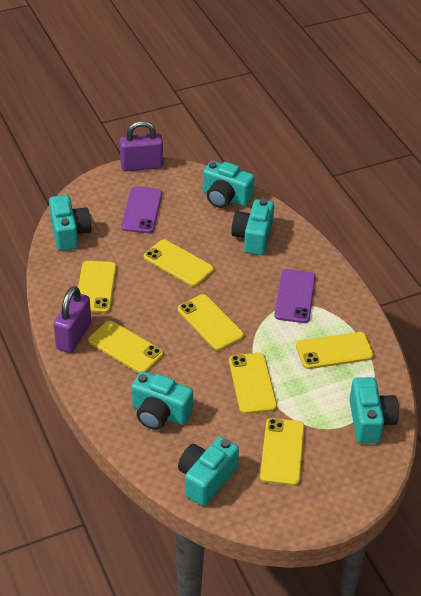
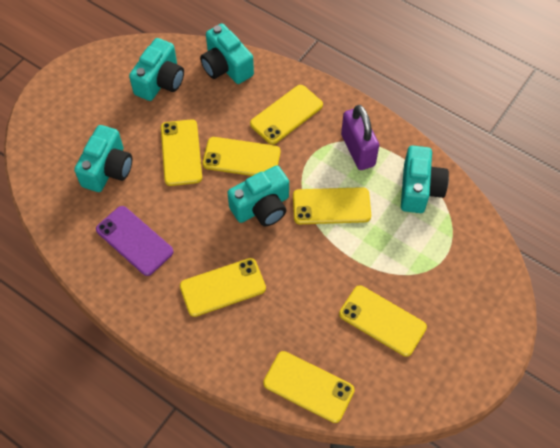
purple padlock: [54,286,91,353] [120,120,163,171] = 2 -> [341,105,379,170] = 1
purple phone: [121,186,162,233] [274,269,316,323] = 2 -> [96,206,173,276] = 1
turquoise camera: [49,195,91,251] [131,371,193,430] [178,436,239,506] [203,161,255,208] [231,199,274,255] [349,377,399,444] = 6 -> [74,125,132,192] [129,38,184,101] [200,23,254,84] [227,165,289,226] [401,146,449,213] = 5

